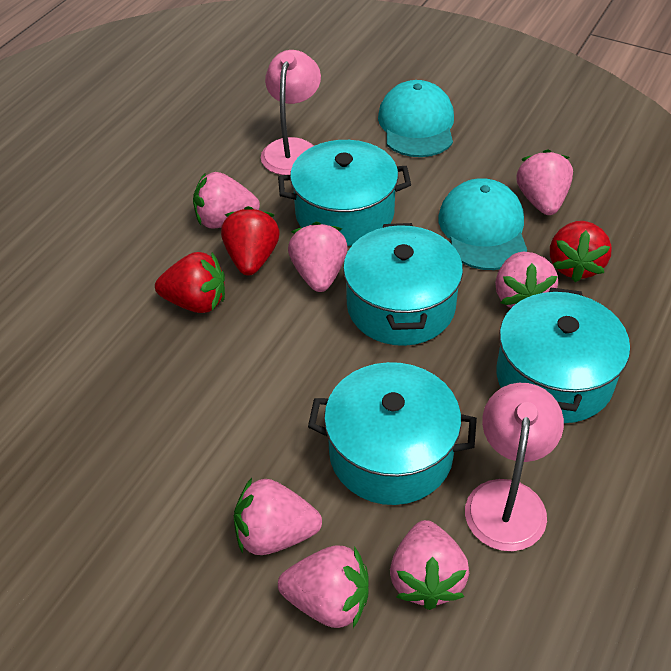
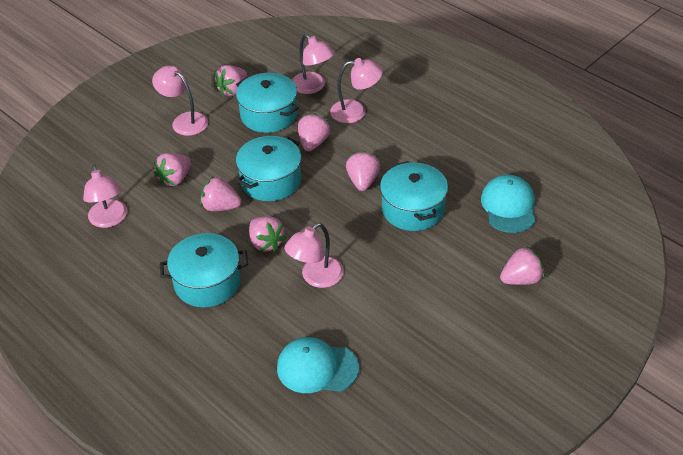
pink lamp: [261,50,321,175] [465,383,564,551] = 2 -> [83,165,127,228] [152,65,208,136] [284,223,344,288] [292,34,335,94] [330,58,383,123] = 5
red strawberry: [155,252,225,313] [221,206,280,276] [550,221,612,282] = 3 -> none = 0

